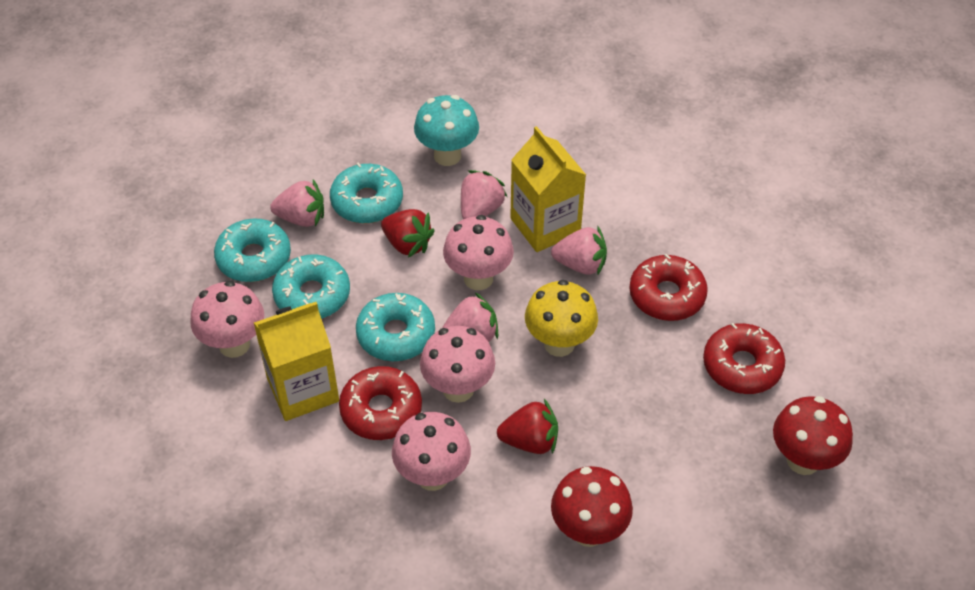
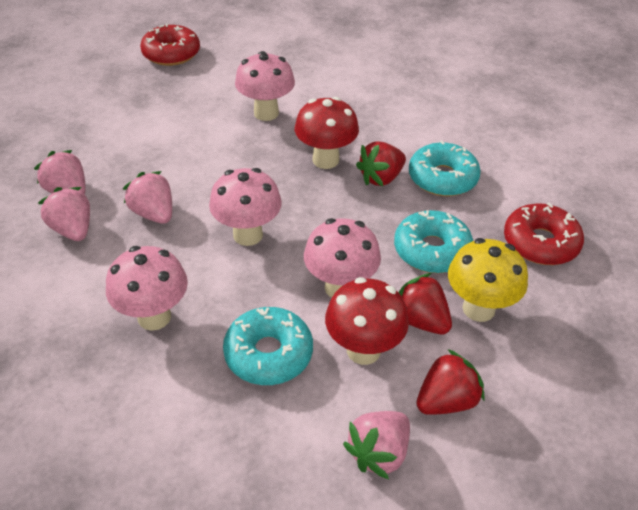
red donut: [339,366,422,440] [629,254,708,321] [703,323,785,394] = 3 -> [140,24,200,66] [504,203,584,265] = 2
red strawberry: [381,209,435,258] [497,399,558,454] = 2 -> [356,141,406,186] [399,273,452,334] [416,349,484,415] = 3
turquoise donut: [214,218,291,282] [272,254,350,319] [330,163,403,224] [356,293,435,361] = 4 -> [223,307,313,385] [394,210,473,273] [409,140,481,196] = 3
turquoise mushroom: [414,95,479,166] = 1 -> none = 0
yellow carton: [254,302,339,421] [510,126,586,252] = 2 -> none = 0

